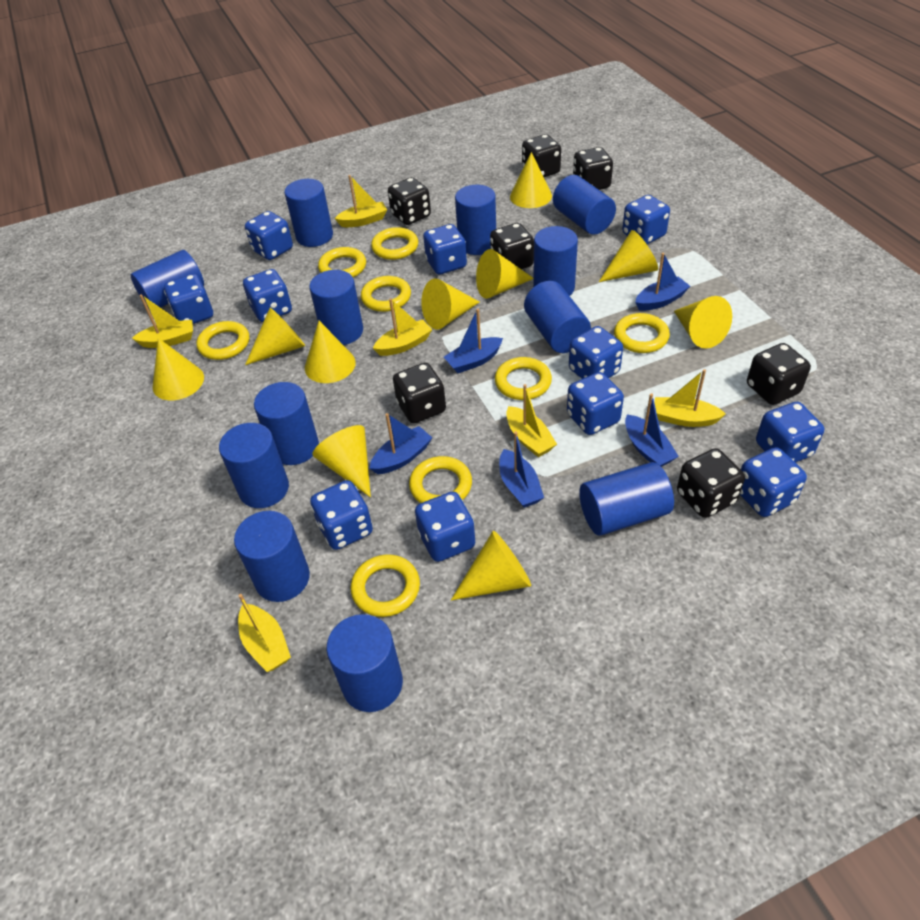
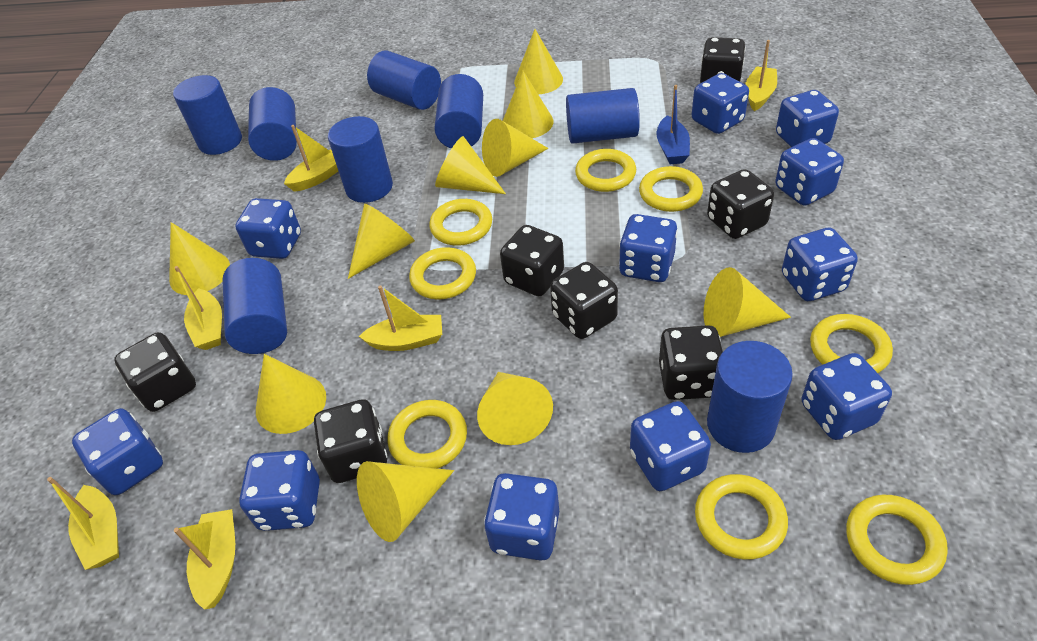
blue boat: [369,413,432,474] [444,309,503,373] [499,431,544,508] [625,393,679,467] [635,253,690,311] = 5 -> [657,85,690,164] = 1
blue cylinder: [131,250,204,308] [219,423,289,508] [234,511,310,602] [254,382,319,465] [285,179,333,247] [309,270,363,345] [327,614,403,712] [455,185,496,255] [524,281,591,353] [533,226,578,296] [553,175,616,235] [579,462,674,536] = 12 -> [173,75,242,155] [222,258,287,354] [248,87,297,161] [328,116,393,203] [367,51,441,110] [434,74,483,148] [566,88,640,144] [707,341,793,453] = 8

